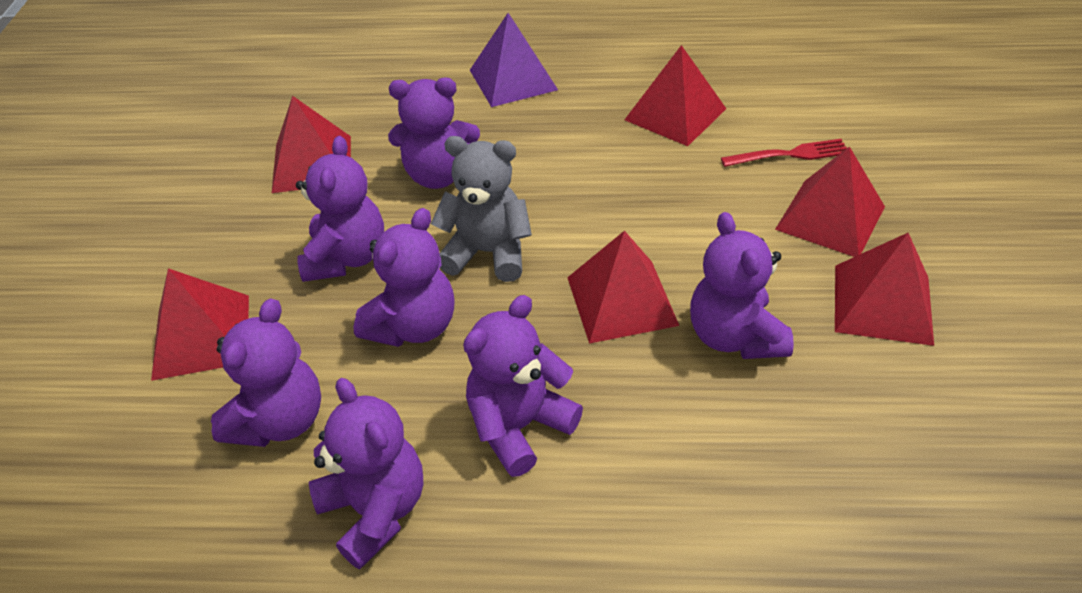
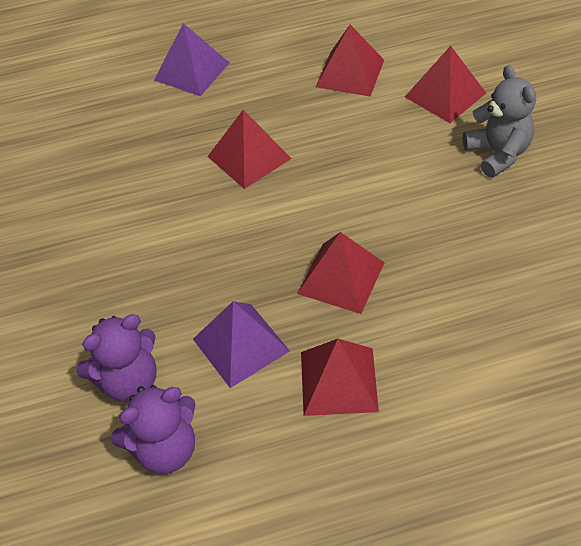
purple pyramid: [470,13,558,107] = 1 -> [154,23,229,96] [193,301,290,388] = 2
purple teddy bear: [211,298,321,447] [296,136,384,282] [309,378,423,569] [353,208,455,347] [388,78,480,189] [463,295,583,477] [690,212,794,359] = 7 -> [76,314,157,402] [111,385,196,474] = 2
red fork: [721,139,847,167] = 1 -> none = 0
red pyramid: [151,268,249,381] [272,96,351,193] [567,230,679,344] [624,45,726,146] [775,146,885,257] [835,233,934,346] = 6 -> [207,110,292,189] [297,232,385,314] [301,339,379,416] [316,25,384,97] [405,46,486,123] = 5

